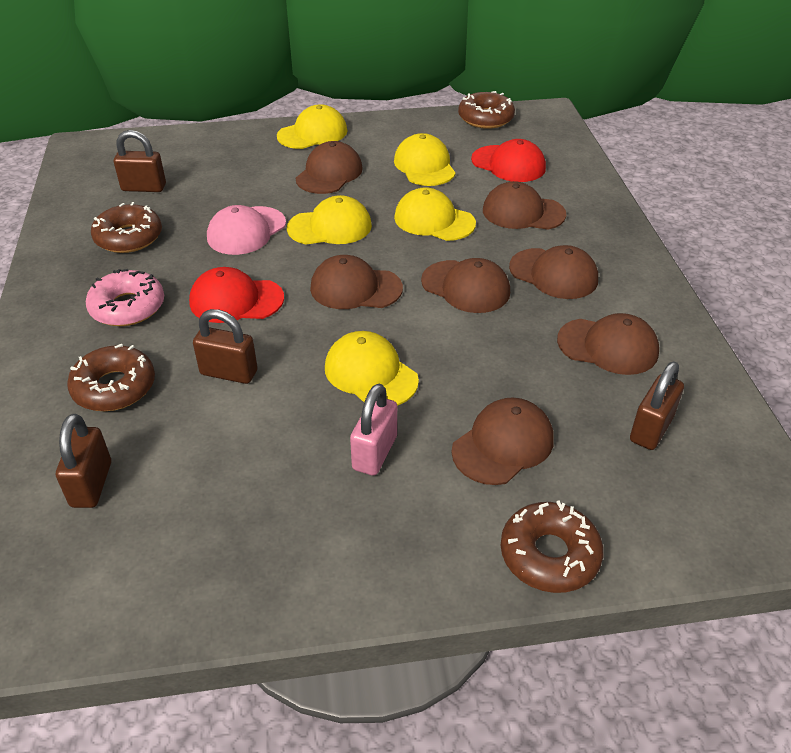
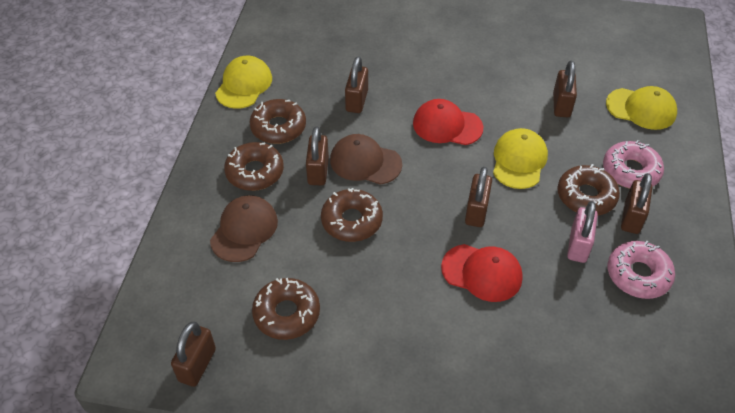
brown cap: [296,141,363,194] [310,255,403,309] [421,258,510,313] [452,397,554,485] [483,181,566,230] [509,245,598,299] [557,313,659,375] = 7 -> [210,195,278,262] [330,134,402,185] = 2
brown donut: [67,344,155,411] [91,202,162,253] [458,91,515,129] [501,500,604,593] = 4 -> [224,142,284,191] [249,99,306,144] [252,278,320,340] [321,188,383,242] [557,164,620,215] = 5
brown padlock: [56,414,111,508] [114,130,166,192] [193,309,258,384] [630,361,684,450] = 4 -> [171,322,216,387] [306,126,329,186] [345,56,368,113] [465,167,492,227] [553,61,577,117] [621,173,652,234] = 6
pink cap: [207,205,286,255] = 1 -> none = 0
pink donut: [86,269,164,326] = 1 -> [603,140,664,189] [607,241,675,299] = 2
yellow cap: [277,104,347,149] [287,195,372,245] [325,331,419,406] [394,133,456,186] [394,187,476,241] = 5 -> [215,56,272,109] [493,128,548,189] [606,86,677,130] = 3

